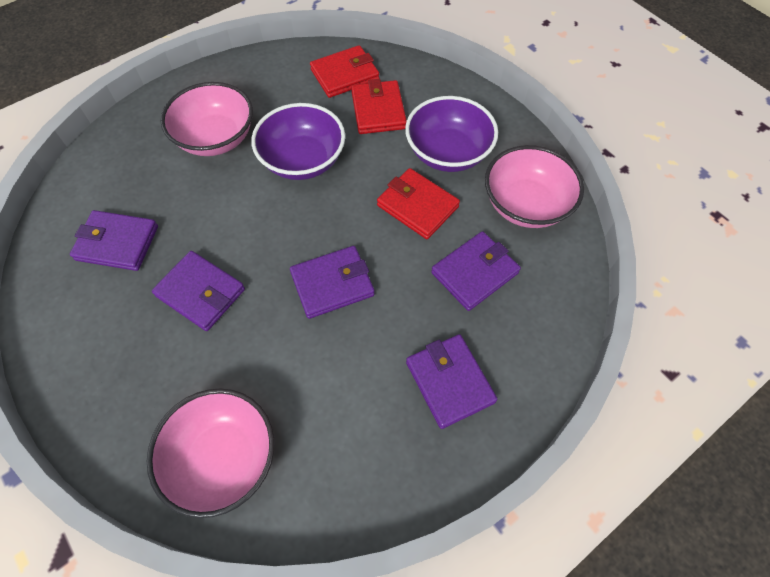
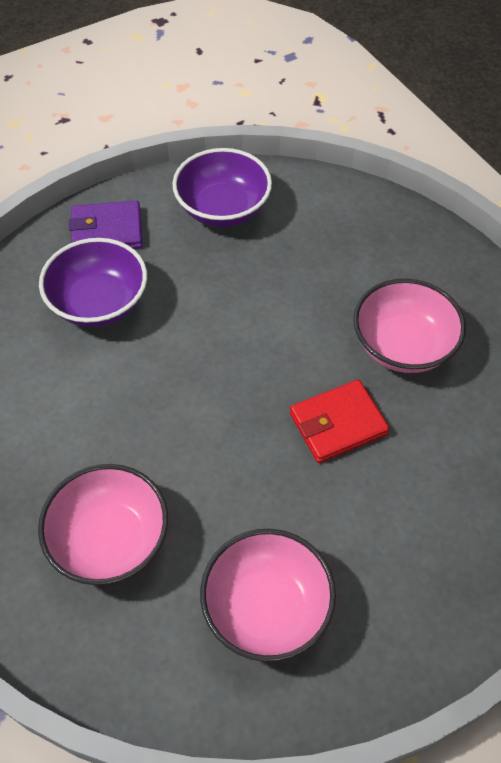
purple wallet: [70,210,158,271] [152,251,245,331] [290,246,375,319] [406,334,497,429] [431,231,521,311] = 5 -> [69,200,143,249] = 1
red wallet: [310,45,379,98] [351,79,407,134] [377,168,460,239] = 3 -> [290,380,390,463] = 1

